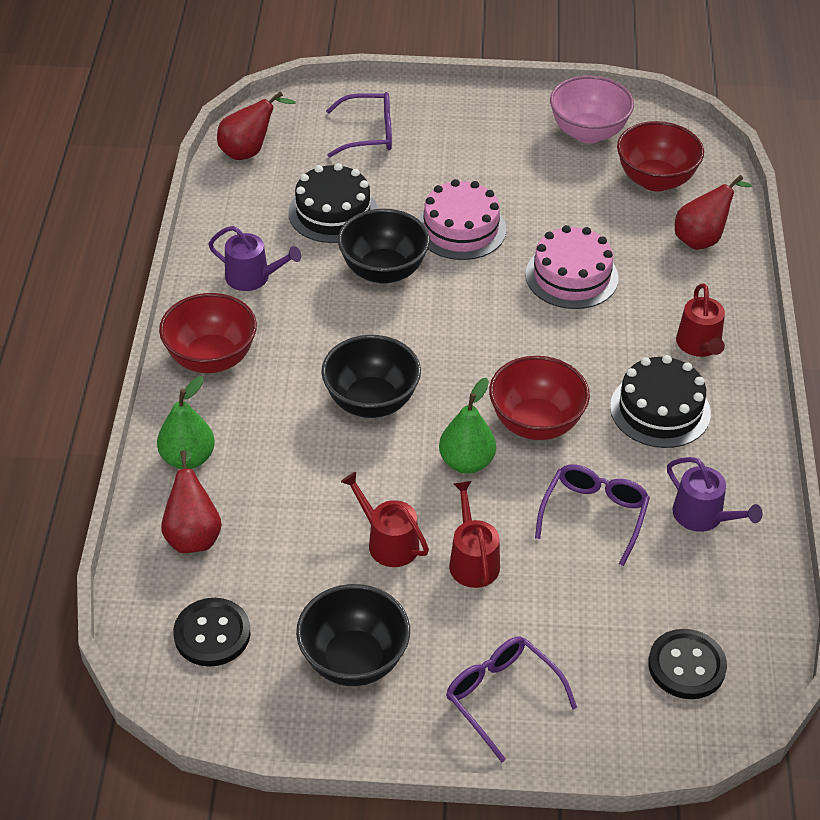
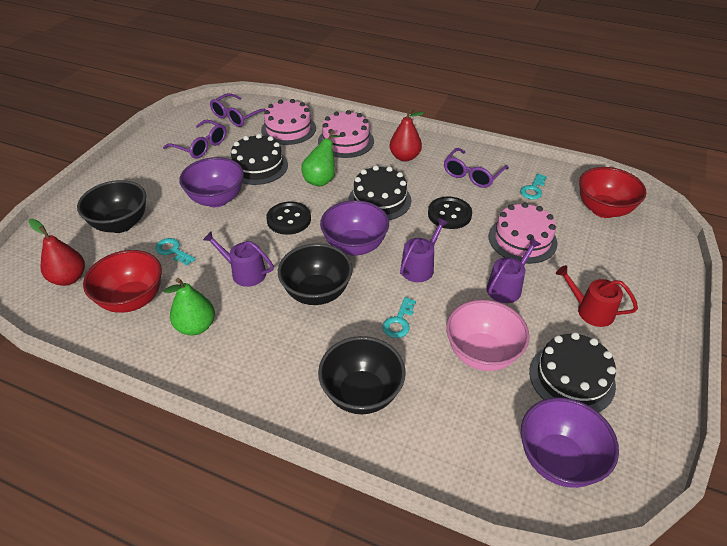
black cake: [288,163,378,243] [610,355,711,448] = 2 -> [231,134,288,185] [348,165,411,220] [529,332,616,412] = 3
pink cake: [418,179,506,260] [525,225,618,309] = 2 -> [261,99,316,145] [318,110,374,158] [489,202,558,264] = 3
purple bowl: none = 0 -> [179,157,244,207] [320,200,389,256] [521,397,619,488] = 3
purple watering can: [209,226,301,291] [667,457,763,532] = 2 -> [203,232,274,287] [400,218,448,282] [487,238,541,303] = 3
red bowl: [159,293,257,373] [489,356,590,440] [617,121,704,192] = 3 -> [83,250,162,313] [579,167,647,218] = 2
red pear: [161,450,222,553] [217,91,296,160] [675,175,752,250] = 3 -> [28,219,85,286] [390,109,424,162] = 2
red watering can: [341,472,429,567] [449,481,500,588] [676,283,725,357] = 3 -> [556,265,638,327] = 1
turquoise key: none = 0 -> [155,238,196,266] [383,297,416,338] [520,173,547,199] = 3

